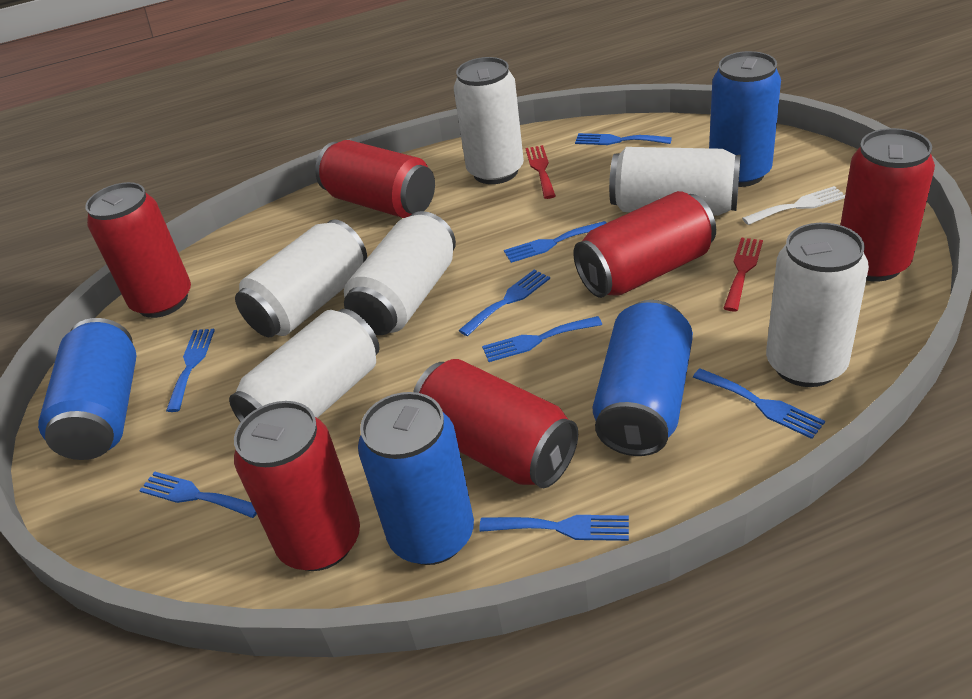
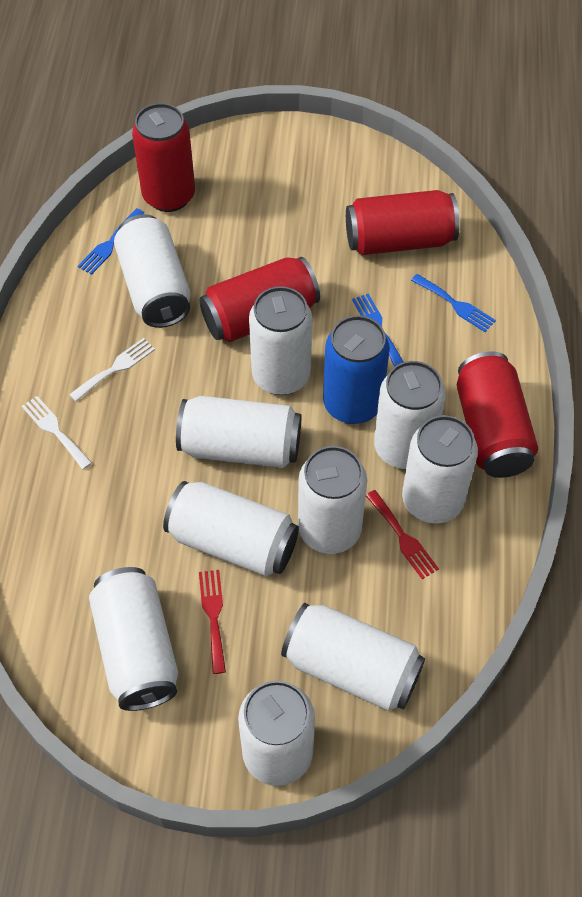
blue can: [38,318,137,460] [358,392,474,565] [593,300,693,456] [709,51,781,187] = 4 -> [323,315,390,424] = 1
blue fork: [139,472,257,518] [166,329,215,412] [458,269,550,336] [479,515,629,541] [482,316,602,362] [504,221,606,263] [575,133,672,145] [693,368,825,439] = 8 -> [78,208,144,275] [352,293,403,367] [411,274,496,332] = 3
red can: [85,182,191,318] [234,401,360,571] [315,140,435,218] [413,359,578,488] [573,191,716,298] [840,128,935,282] = 6 -> [132,103,195,212] [200,257,320,342] [346,190,460,255] [457,351,538,478] = 4
white can: [229,309,379,423] [235,219,367,337] [344,211,456,335] [454,57,524,184] [609,147,741,216] [766,223,869,387] = 6 -> [89,567,178,711] [114,214,191,328] [163,481,299,576] [176,396,301,468] [238,680,315,786] [249,286,312,395] [281,603,425,711] [298,446,367,554] [374,361,446,469] [402,415,478,524] = 10
white fork: [742,186,845,225] = 1 -> [22,396,92,470] [69,338,155,401] = 2

